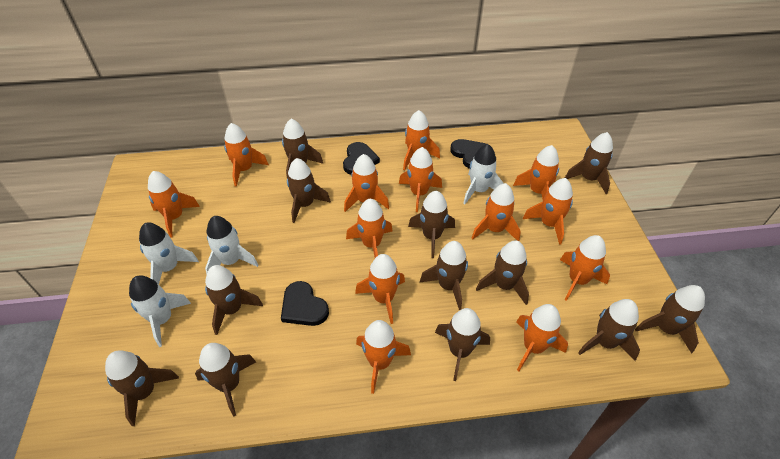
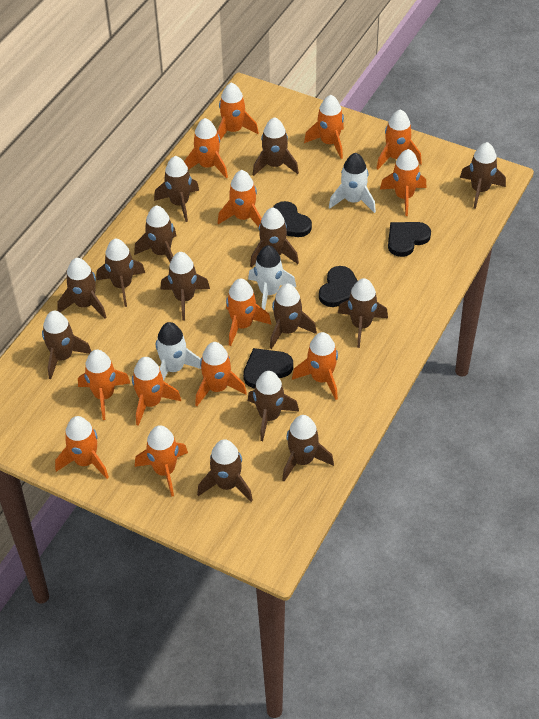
black heart: [281,281,329,326] [343,142,380,174] [450,139,486,169] = 3 -> [243,348,293,388] [273,201,312,237] [319,266,357,307] [388,222,431,257] = 4
brown rocket: [105,351,179,426] [195,343,256,417] [205,265,263,335] [282,119,323,178] [287,158,331,223] [408,191,455,258] [420,241,468,310] [435,308,490,381] [476,240,529,305] [565,132,613,194] [578,299,640,361] [635,285,705,354] = 12 -> [42,311,92,379] [57,258,107,319] [97,239,145,307] [134,205,177,262] [154,156,199,222] [160,252,210,321] [197,439,253,502] [248,371,299,441] [250,207,299,267] [253,117,299,176] [270,284,317,349] [282,415,334,481] [338,278,388,348] [460,142,506,209] = 14
white rocket: [129,275,191,347] [139,222,199,284] [205,216,258,274] [463,144,504,204] = 4 -> [156,322,201,381] [248,245,296,310] [329,153,376,213] = 3

